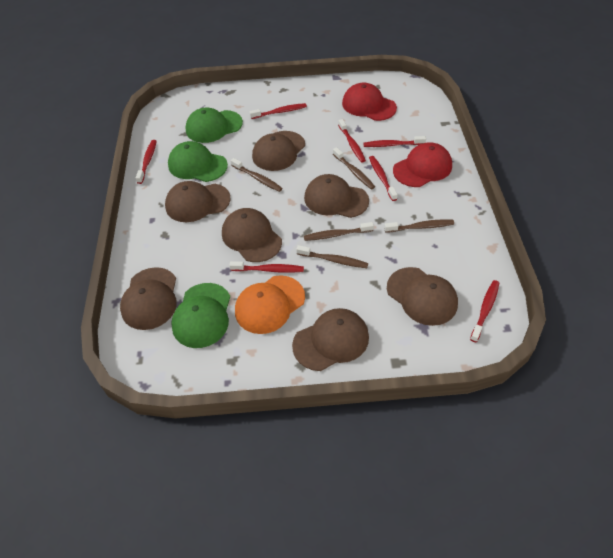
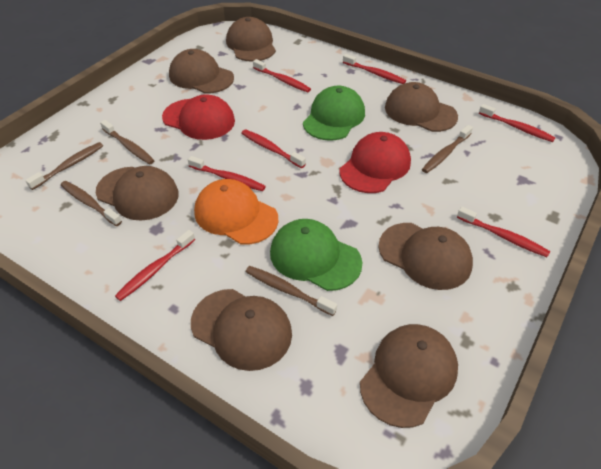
green cap: [168,141,228,182] [171,283,230,348] [185,108,243,143] = 3 -> [270,219,362,291] [303,86,365,141] = 2

